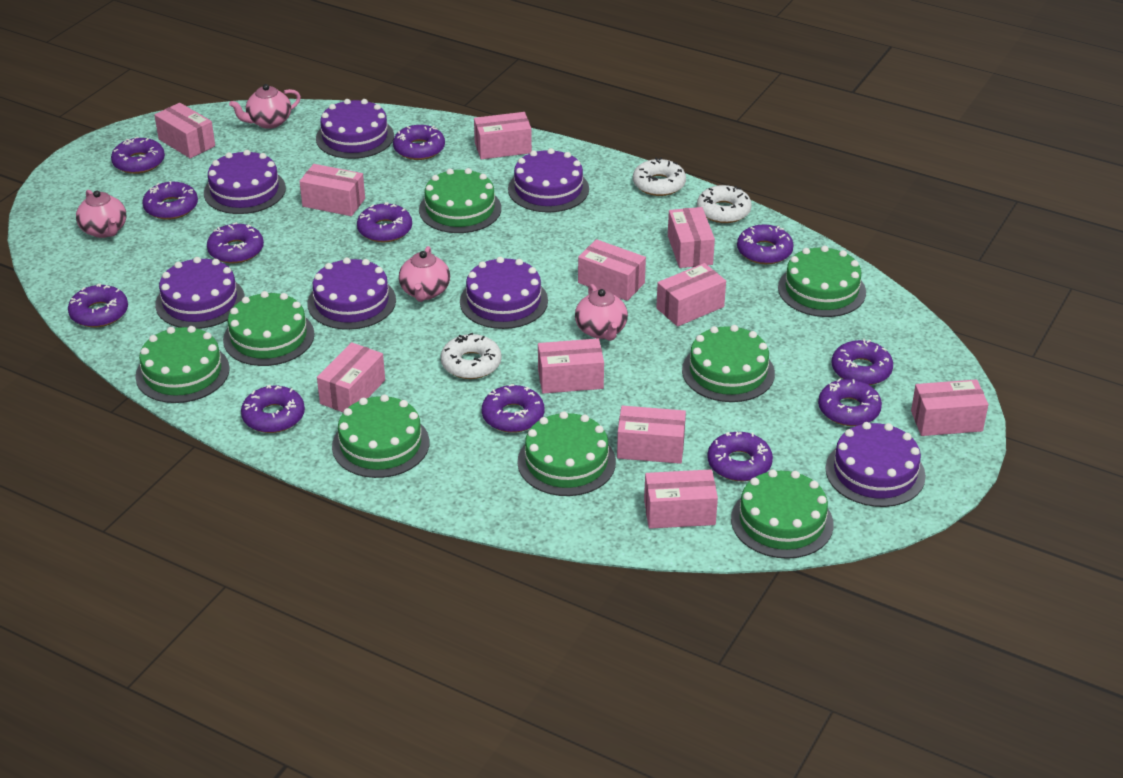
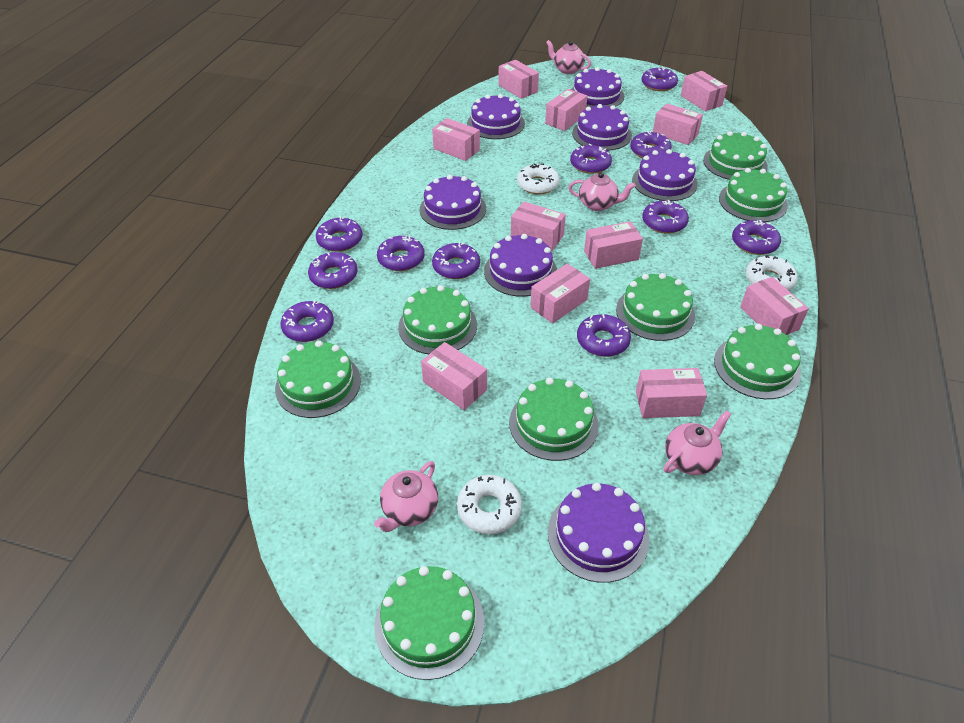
purple donut: [68,284,128,327] [111,137,165,174] [142,181,198,220] [207,222,264,263] [241,385,305,433] [357,202,412,242] [393,125,445,160] [482,384,544,433] [707,432,773,481] [737,225,794,264] [818,378,882,426] [832,339,893,385] = 12 -> [281,300,334,342] [308,252,357,289] [316,216,363,252] [377,236,425,271] [432,242,480,279] [570,144,612,174] [577,314,631,357] [630,131,672,158] [641,67,678,91] [642,200,689,234] [732,220,781,255] = 11

